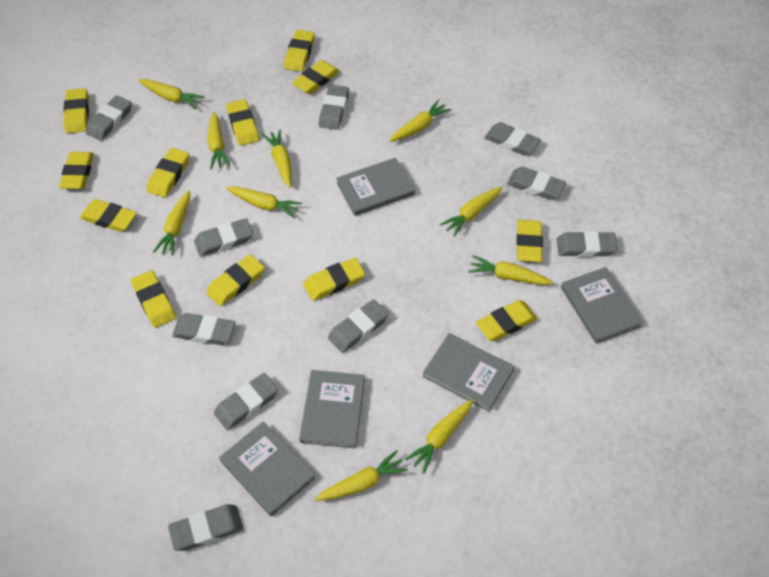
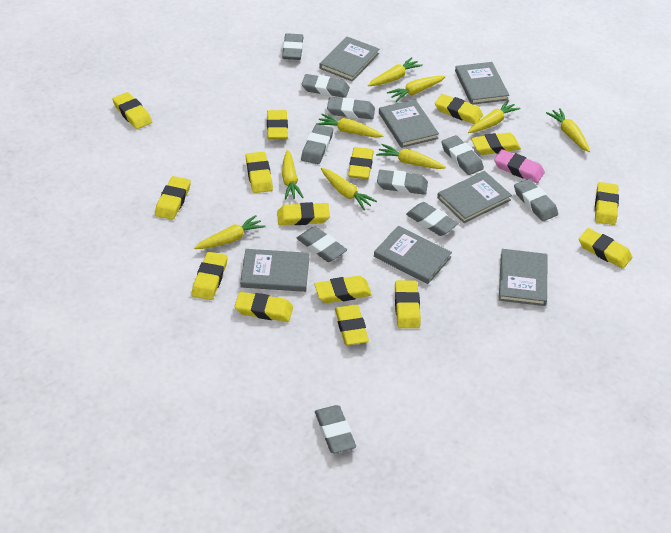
grey book: [219,422,315,517] [299,370,365,449] [336,158,415,216] [423,333,515,412] [561,267,643,344] = 5 -> [240,249,310,292] [319,37,379,82] [374,226,452,284] [379,99,439,148] [437,171,512,223] [455,62,509,104] [499,249,548,306] = 7
pink eraser: none = 0 -> [494,149,545,183] = 1
yellow carrot: [138,79,205,109] [153,191,190,256] [208,112,230,169] [226,186,302,218] [262,129,292,188] [314,450,408,501] [389,100,451,142] [405,400,473,474] [440,187,502,237] [468,255,553,285] = 10 -> [194,215,266,249] [282,150,304,199] [316,114,384,138] [321,168,377,210] [368,57,423,86] [376,144,446,169] [387,76,445,102] [468,100,521,133] [546,108,590,152] = 9
yellow eraser: [59,152,94,189] [64,88,89,133] [80,199,137,232] [131,270,176,328] [147,148,189,197] [206,254,264,306] [226,99,259,146] [284,30,315,71] [292,60,340,94] [304,258,365,301] [476,300,537,341] [517,220,543,262] = 12 -> [112,92,152,129] [155,176,191,220] [192,252,228,300] [235,292,293,322] [246,152,273,193] [267,110,288,139] [277,202,330,225] [314,276,372,303] [335,305,369,345] [348,147,374,179] [395,280,421,328] [435,94,483,124] [471,132,521,155] [579,228,632,269] [595,182,619,225] = 15

